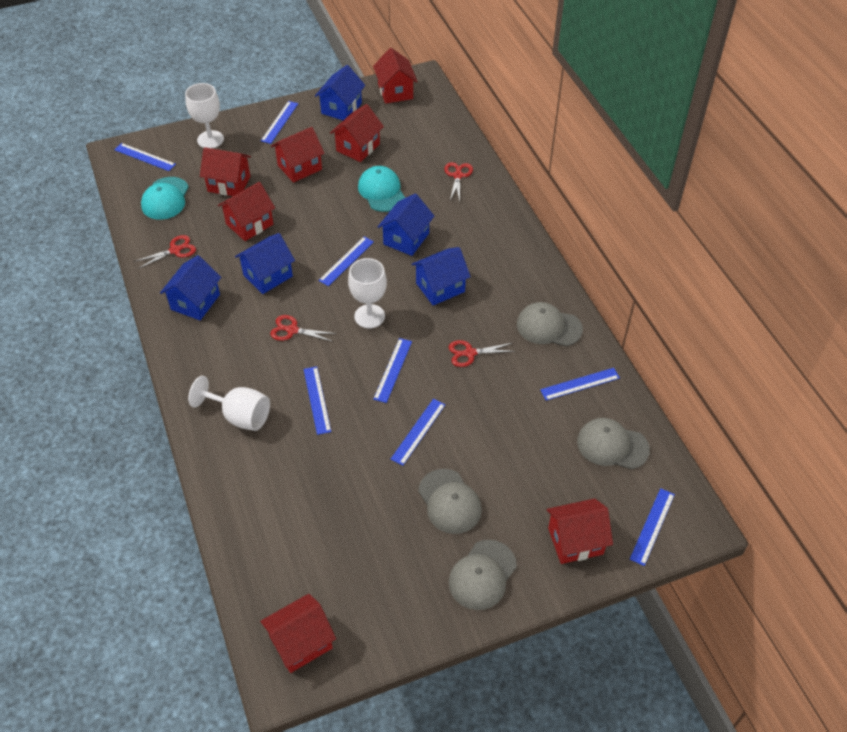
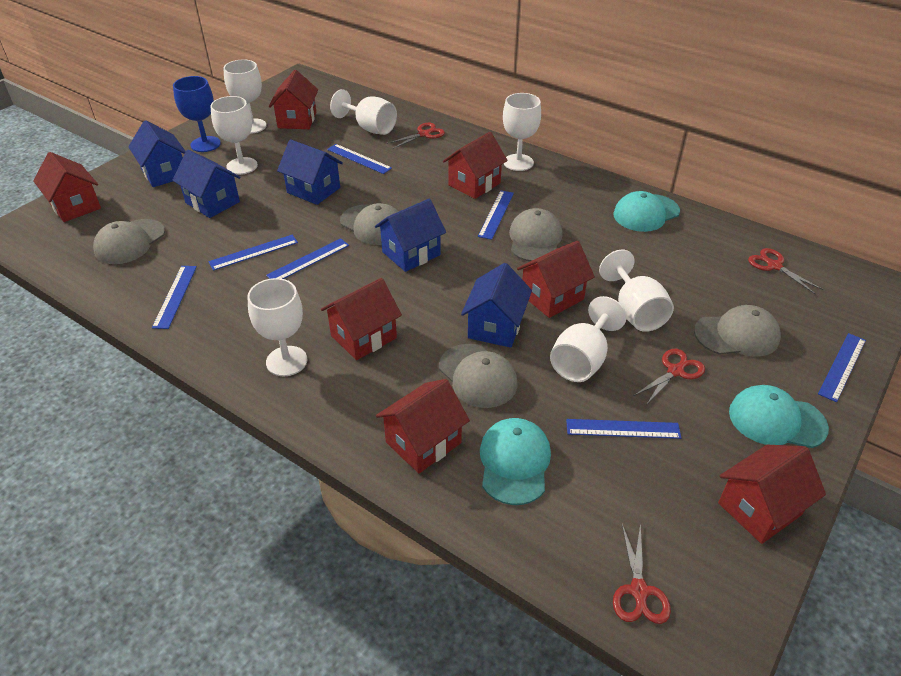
blue goblet: none = 0 -> [173,76,221,152] = 1
blue ruler: [115,143,176,171] [261,101,298,144] [304,366,331,435] [318,237,374,286] [373,338,412,403] [391,399,445,466] [540,368,620,400] [630,488,675,566] = 8 -> [152,266,197,329] [208,235,298,271] [266,238,349,279] [327,144,392,174] [478,190,514,240] [566,419,681,439] [818,333,866,402] = 7
grey cap: [418,469,482,534] [449,540,517,610] [517,302,583,346] [577,418,650,469] = 4 -> [93,219,165,264] [340,203,399,245] [439,344,517,408] [509,208,562,262] [694,305,781,357] = 5
turquoise cap: [141,177,189,220] [358,166,405,212] = 2 -> [480,418,551,505] [613,191,680,232] [729,385,829,448] = 3
white goblet: [185,83,224,148] [188,376,270,431] [348,258,387,328] = 3 -> [210,96,258,175] [223,59,267,134] [248,278,307,376] [330,89,397,135] [503,93,541,171] [550,296,627,382] [599,250,674,332] = 7

